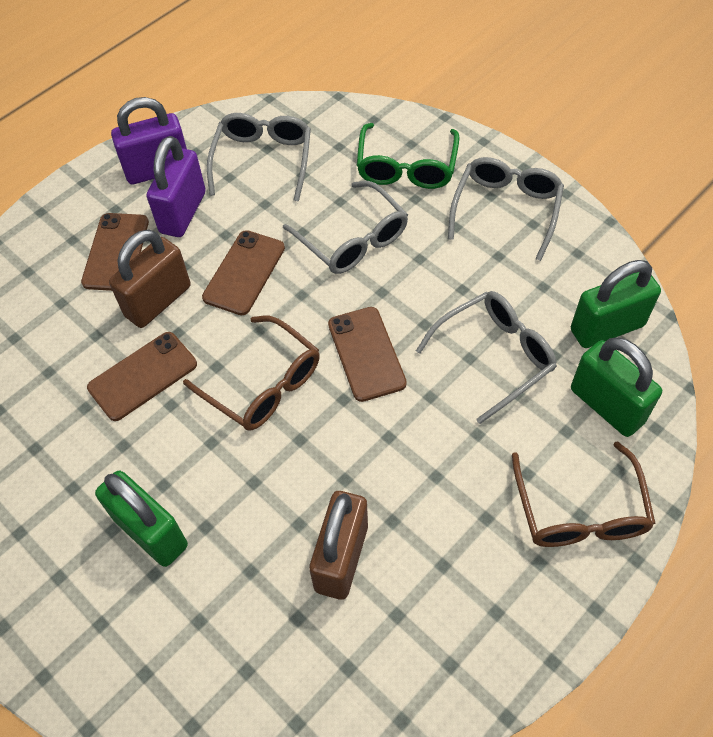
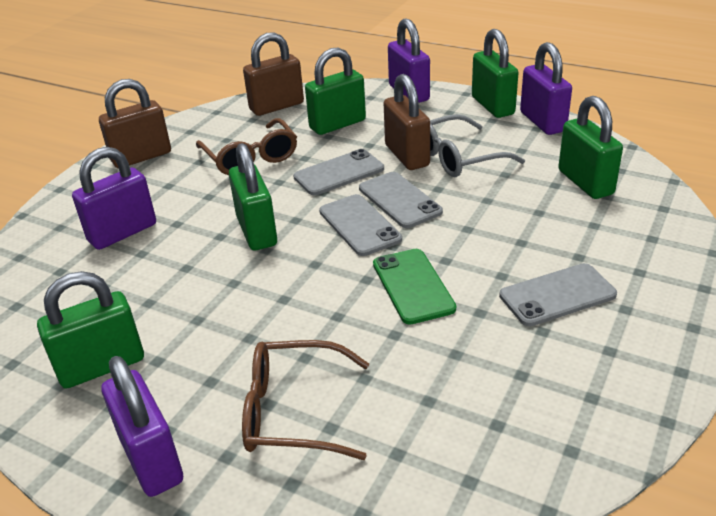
brown padlock: [109,229,191,328] [309,491,368,600] = 2 -> [99,79,171,168] [243,32,304,116] [384,74,430,170] = 3
brown phone: [81,213,149,291] [87,332,197,421] [202,230,285,315] [328,307,407,402] = 4 -> none = 0
green glasses: [357,123,459,189] = 1 -> none = 0
green padlock: [95,471,188,567] [571,260,661,348] [571,337,662,437] = 3 -> [37,271,144,389] [229,143,277,250] [305,48,366,135] [472,29,518,118] [558,96,623,199] = 5
green phone: none = 0 -> [373,249,456,325] = 1
grey glasses: [207,113,311,202] [283,181,408,274] [416,291,557,424] [448,157,564,261] = 4 -> [430,114,525,177] = 1
grey phone: none = 0 -> [293,149,384,195] [319,194,402,256] [359,172,443,228] [499,263,617,326] = 4
purple padlock: [111,97,187,184] [147,136,205,237] = 2 -> [72,147,156,250] [101,356,183,497] [388,18,430,103] [520,42,572,135] = 4

